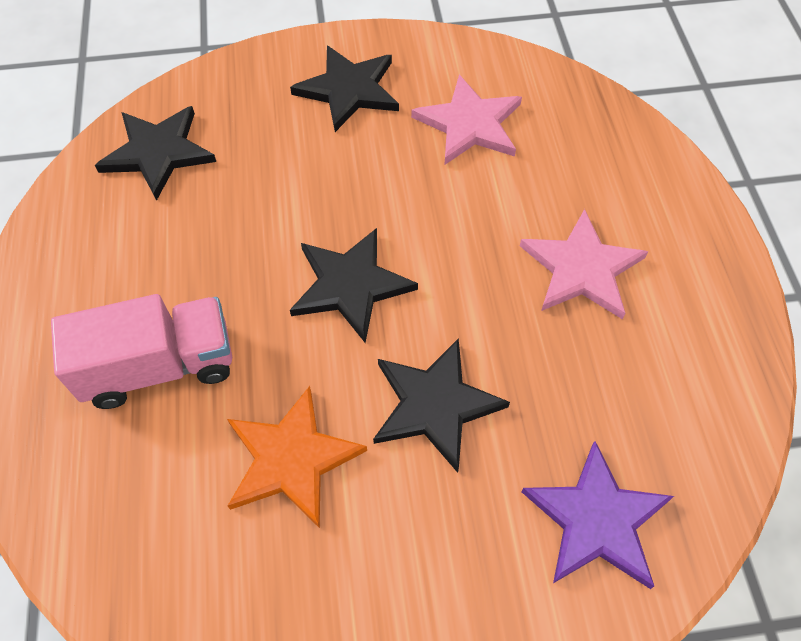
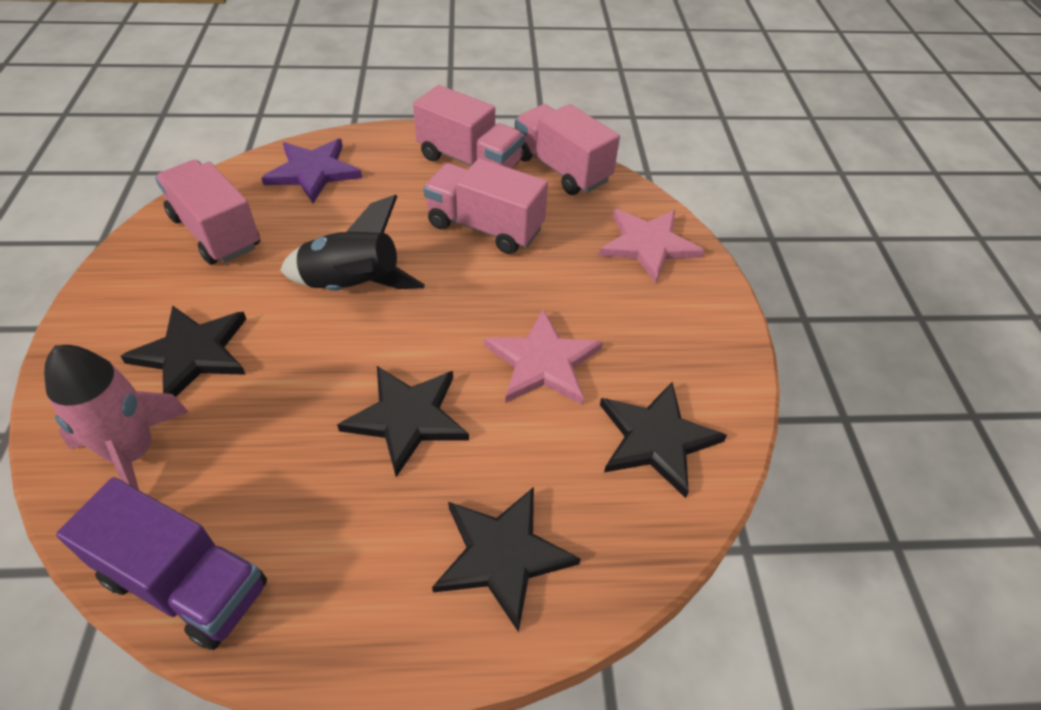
black rocket: none = 0 -> [280,195,425,291] = 1
orange star: [227,386,367,528] = 1 -> none = 0
pink rocket: none = 0 -> [44,345,189,490] = 1
pink truck: [51,294,232,409] = 1 -> [155,160,260,265] [413,85,524,168] [423,158,548,254] [515,104,620,195] = 4
purple truck: none = 0 -> [56,477,267,650] = 1

